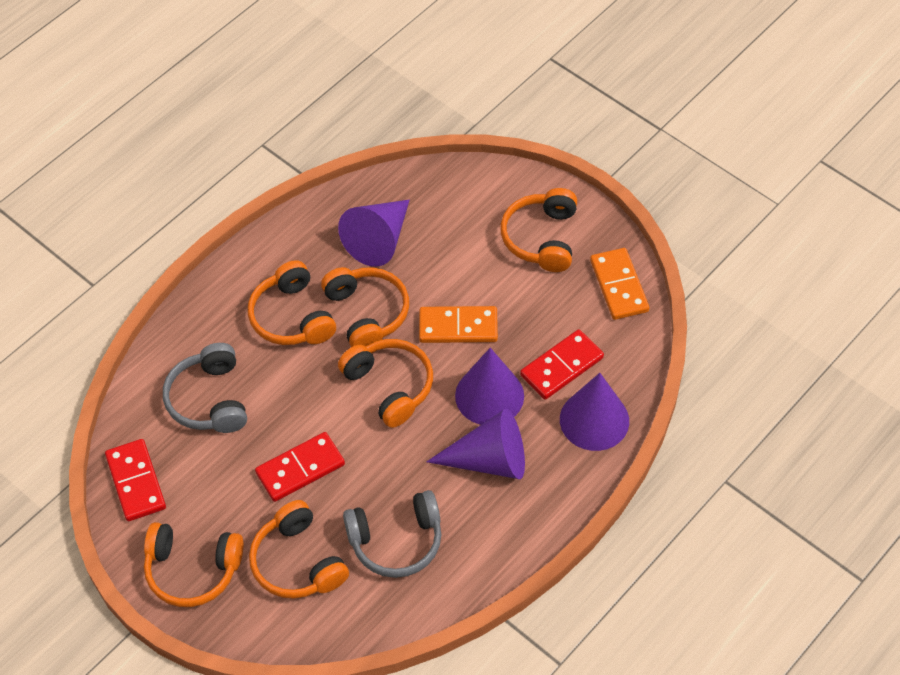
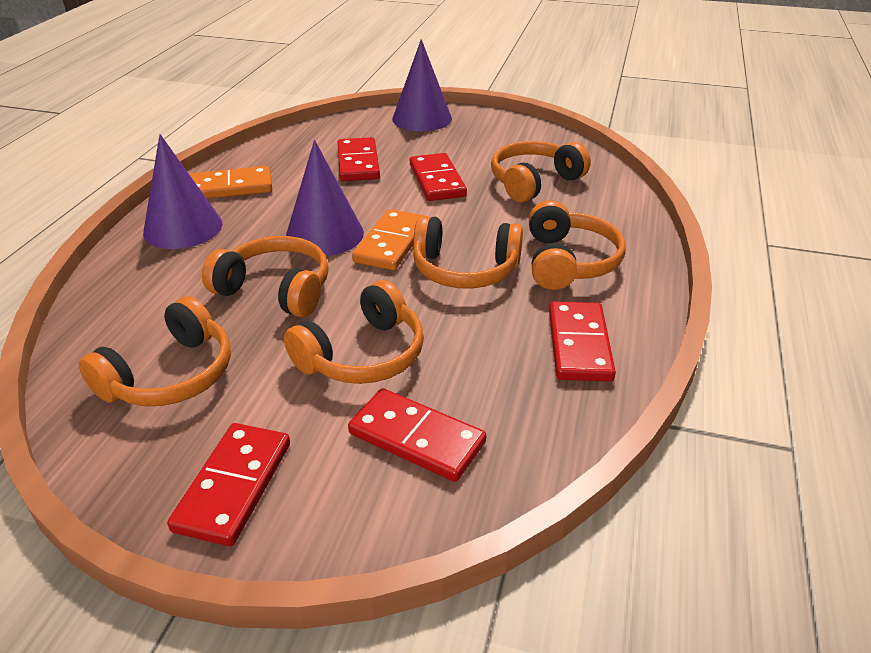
grey headphones: [163,343,247,433] [343,490,441,578] = 2 -> none = 0
purple cone: [338,200,410,267] [426,409,525,479] [455,348,524,425] [560,373,629,451] = 4 -> [143,134,222,249] [286,140,364,256] [392,39,452,131] = 3
red domino: [105,439,166,521] [255,432,345,502] [520,329,604,400] = 3 -> [167,423,290,546] [337,137,380,181] [348,388,487,482] [410,153,467,201] [549,301,616,382] = 5

